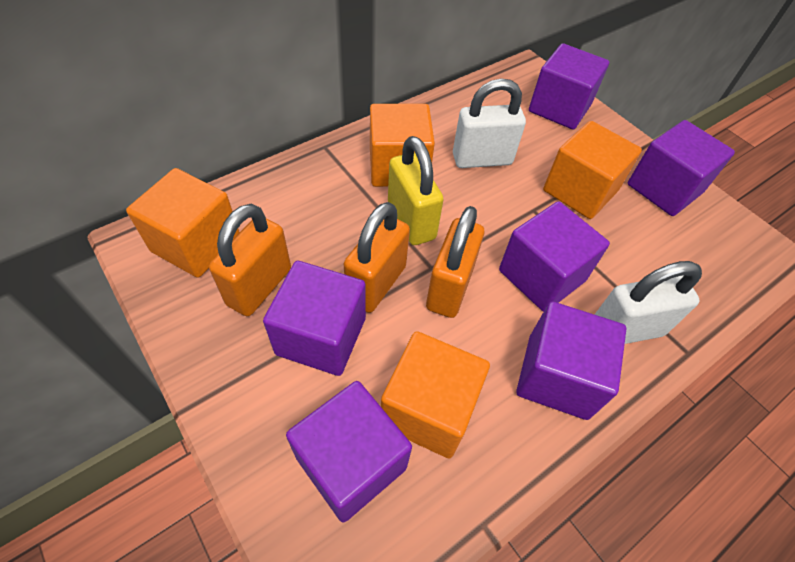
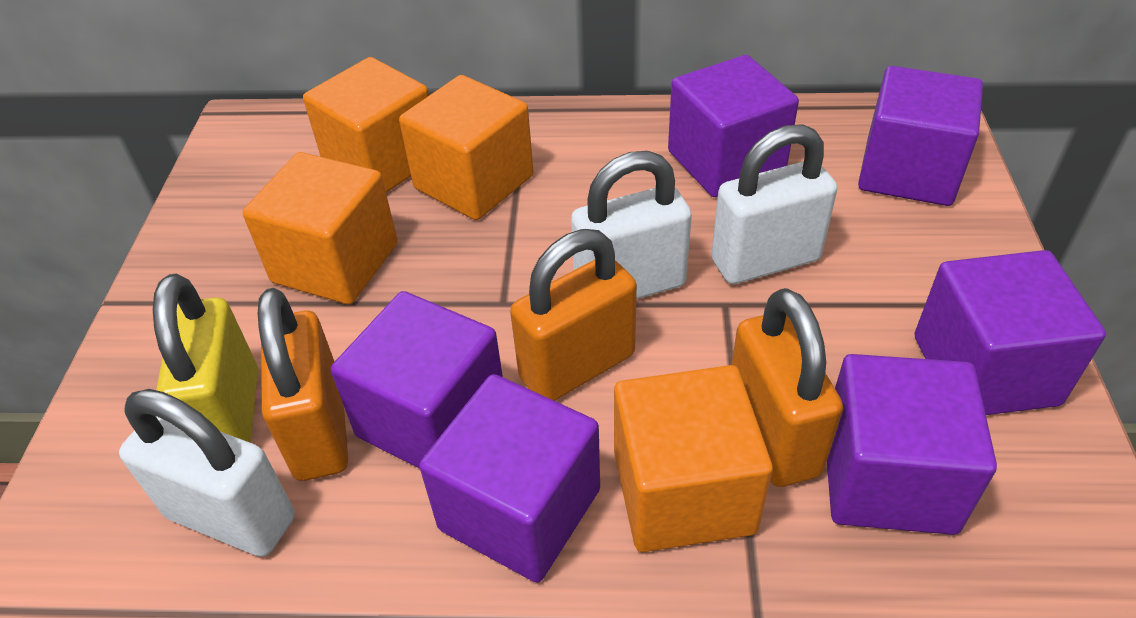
white padlock: [453,78,526,168] [594,261,702,344] = 2 -> [119,389,295,557] [571,151,692,299] [711,124,837,284] = 3

